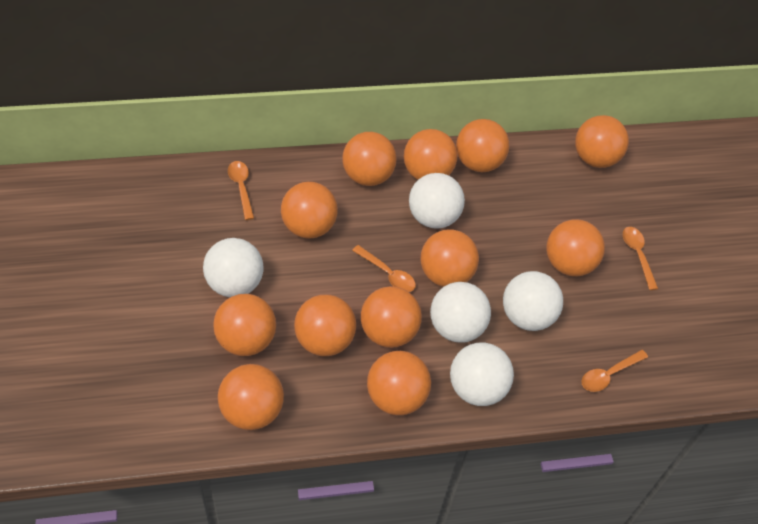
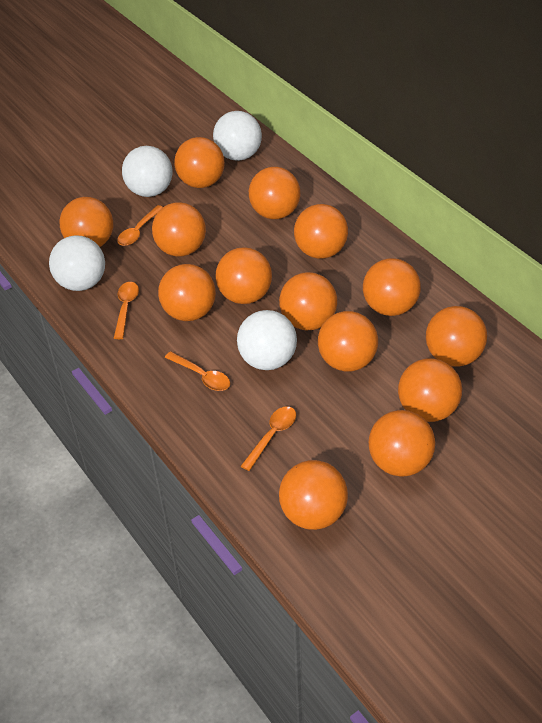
orange ball: [213,294,276,356] [218,364,284,430] [281,182,338,238] [294,295,356,356] [342,132,397,186] [361,286,422,348] [367,351,431,415] [404,129,458,180] [420,229,479,287] [456,119,509,172] [546,219,605,277] [575,115,629,168] = 12 -> [60,197,113,247] [152,202,206,257] [158,264,216,321] [174,137,225,188] [215,247,272,304] [249,167,300,219] [279,272,337,330] [279,460,348,530] [294,204,348,259] [318,311,378,371] [363,258,421,316] [369,410,435,477] [398,358,462,422] [426,306,487,367] = 14
white ball: [203,238,264,297] [409,173,465,229] [430,282,491,343] [450,342,514,406] [503,271,563,331] = 5 -> [49,235,105,291] [122,146,172,197] [213,111,262,161] [237,310,297,370] = 4

